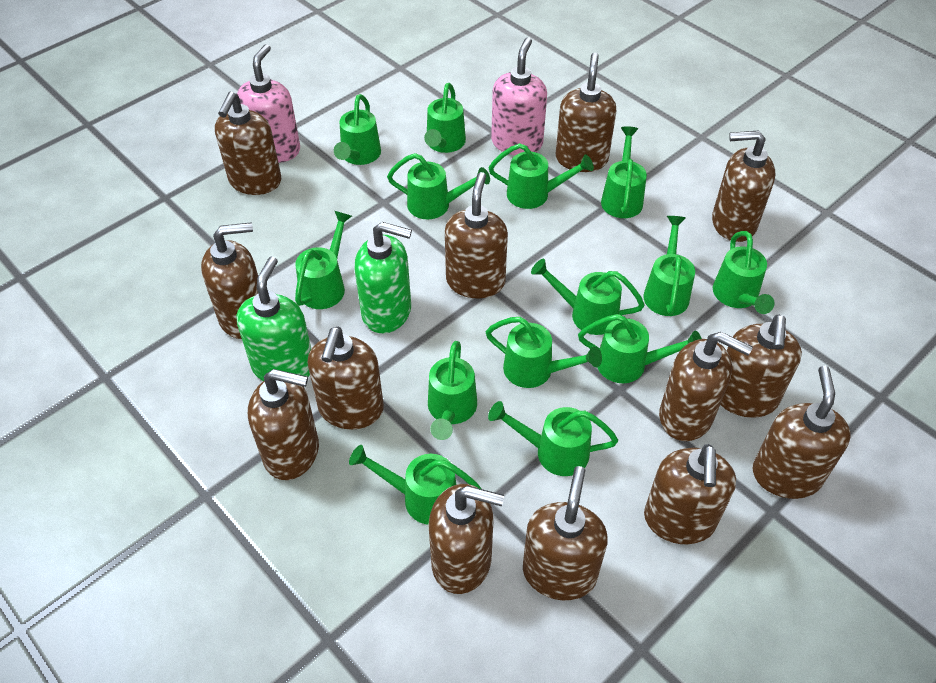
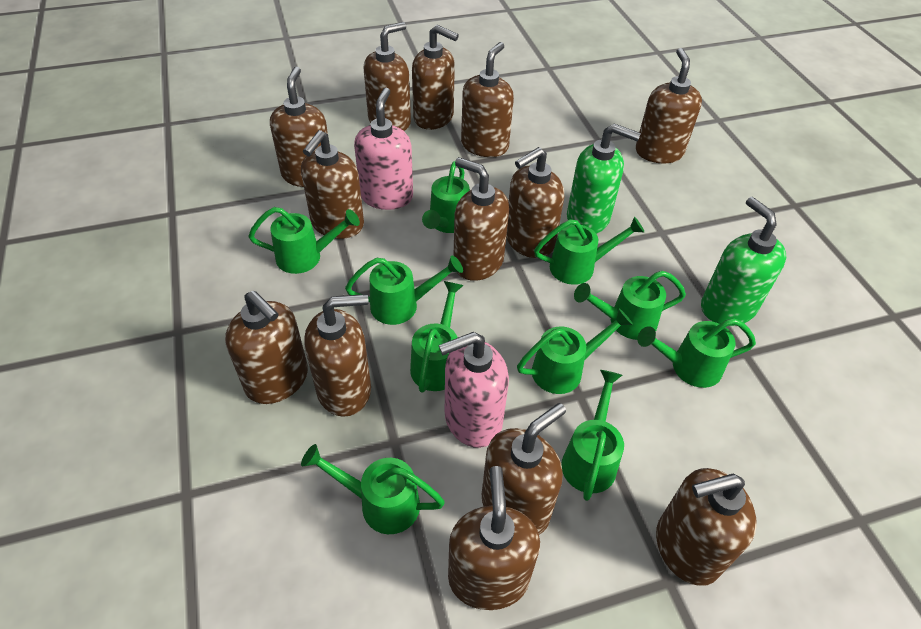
green watering can: [295,211,352,309] [334,94,381,165] [349,445,482,524] [387,153,490,219] [424,83,466,153] [428,341,477,440] [486,317,602,388] [488,401,618,476] [489,143,594,209] [531,259,645,335] [578,314,702,383] [601,126,647,218] [643,216,695,316] [713,231,775,314] = 14 -> [248,207,360,274] [301,444,445,534] [345,255,463,325] [410,281,464,393] [422,161,470,233] [517,308,633,394] [534,217,644,285] [561,370,624,501] [574,271,686,340] [637,318,756,388] = 10

